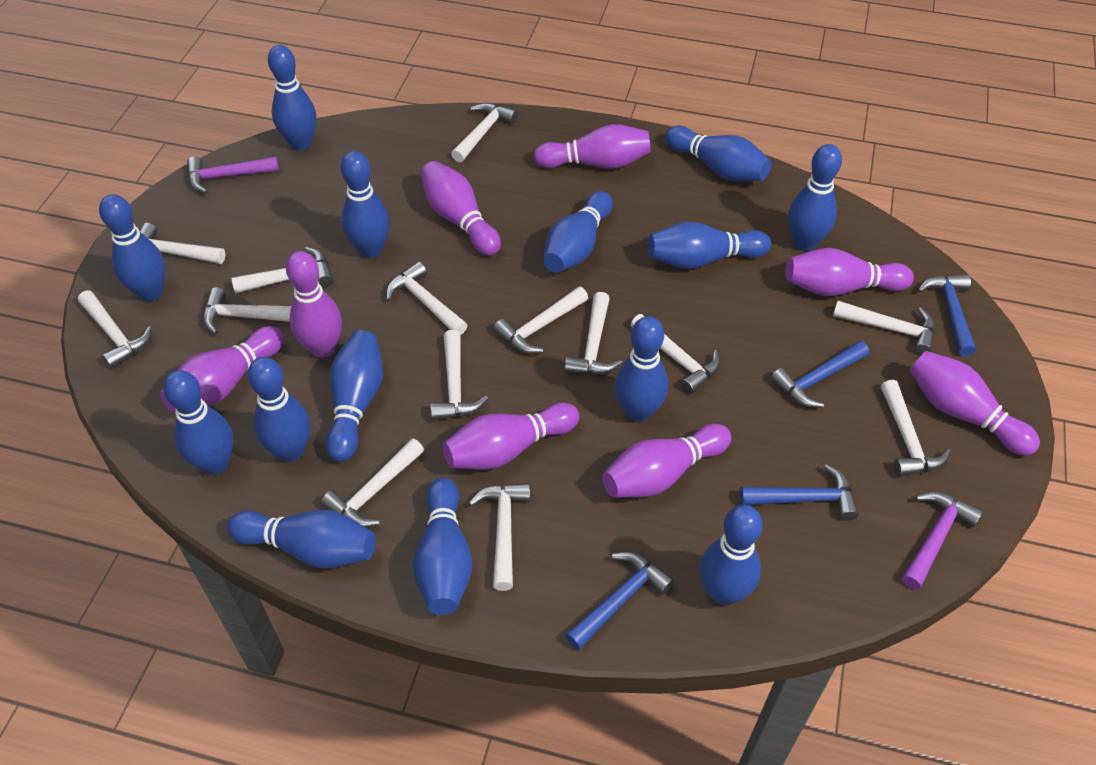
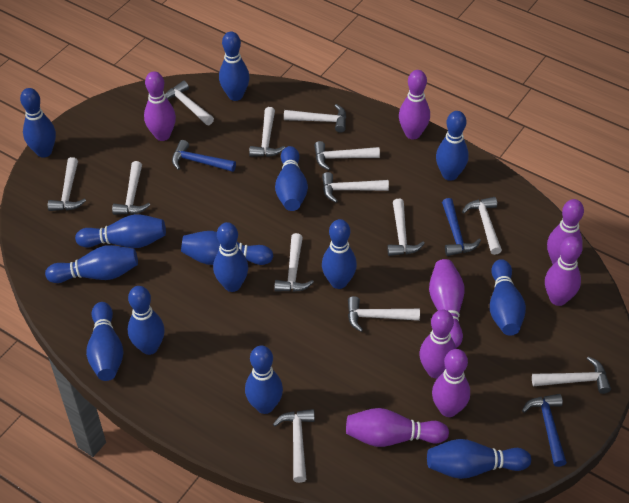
blue hammer: [565,552,674,650] [740,464,859,521] [770,341,869,407] [918,274,976,356] = 4 -> [172,140,236,172] [442,198,481,256] [522,394,567,467] = 3
purple hammer: [187,156,279,193] [902,492,983,590] = 2 -> none = 0
white hammer: [78,291,152,369] [140,223,225,264] [203,287,291,335] [231,247,334,294] [321,438,424,527] [386,261,467,335] [430,330,488,420] [451,103,518,163] [469,483,530,591] [493,286,588,354] [564,292,622,375] [631,314,720,394] [833,301,935,355] [881,380,951,477] = 14 -> [48,157,86,211] [112,161,150,215] [165,81,214,125] [249,107,285,157] [273,409,315,483] [274,233,314,292] [284,104,346,133] [314,141,380,170] [322,172,389,202] [348,296,420,332] [388,199,425,256] [462,197,502,255] [532,356,611,394] = 13

